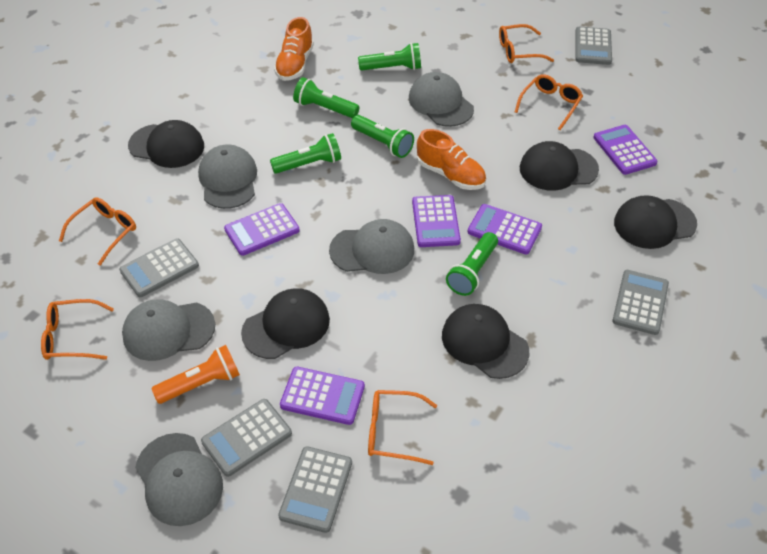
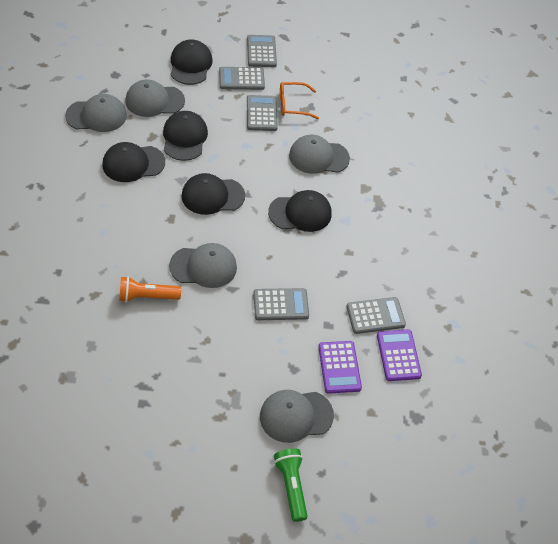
green flashlight: [270,133,341,174] [293,77,360,118] [351,115,414,158] [358,43,421,71] [446,232,498,296] = 5 -> [274,448,308,522] = 1
orange glasses: [41,299,114,360] [59,197,136,266] [368,390,437,465] [499,24,554,63] [515,74,583,130] = 5 -> [280,82,319,119] = 1
orange shoe: [274,17,314,81] [417,129,486,190] = 2 -> none = 0
purple calculator: [224,203,300,256] [280,367,365,425] [412,195,461,247] [468,204,542,254] [593,125,658,175] = 5 -> [318,341,362,394] [377,329,422,381] = 2

